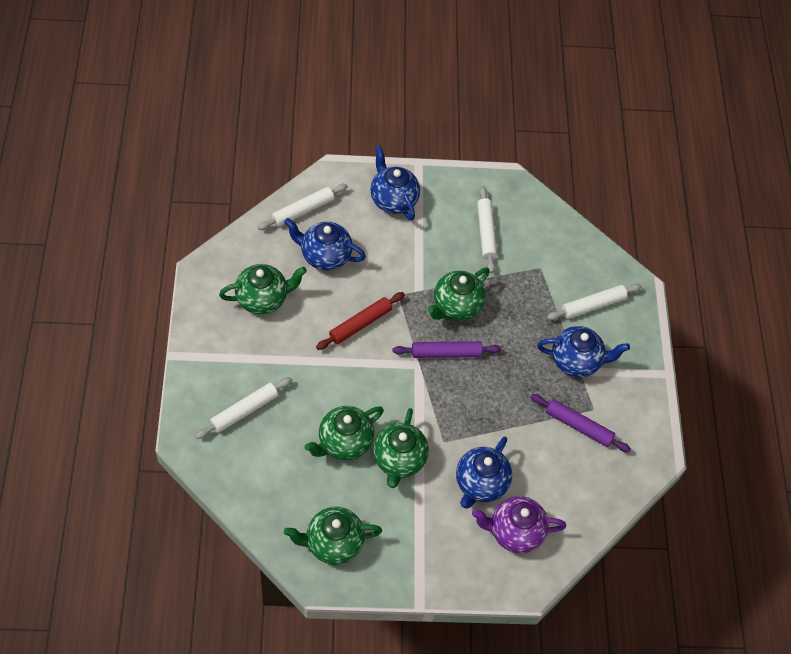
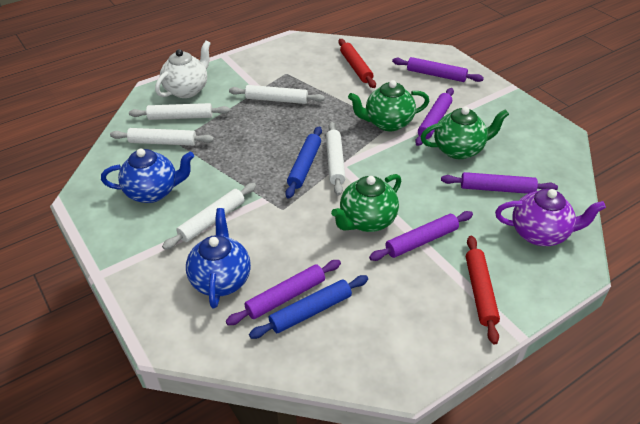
blue rolling pin: none = 0 -> [249,275,368,339] [285,126,322,199] = 2
blue teapot: [284,218,366,271] [370,146,420,221] [456,437,512,509] [537,326,630,377] = 4 -> [101,148,194,203] [186,208,251,308] = 2
green teapot: [219,264,307,314] [284,507,382,565] [305,406,384,460] [373,408,429,488] [428,268,490,320] = 5 -> [331,174,401,232] [348,80,429,131] [421,107,509,159] = 3
purple rolling pin: [393,341,501,358] [531,394,631,453] = 2 -> [226,260,341,325] [369,211,473,261] [392,57,484,82] [415,88,454,146] [441,172,558,194] = 5
red rolling pin: [316,292,405,350] = 1 -> [338,39,376,88] [466,236,500,345] = 2
white rolling pin: [195,377,292,439] [258,184,348,230] [477,186,497,273] [547,284,642,320] = 4 -> [110,128,214,146] [129,103,230,120] [162,183,256,250] [229,85,325,104] [326,122,346,196] = 5
white teapot: none = 0 -> [155,40,211,98] = 1

